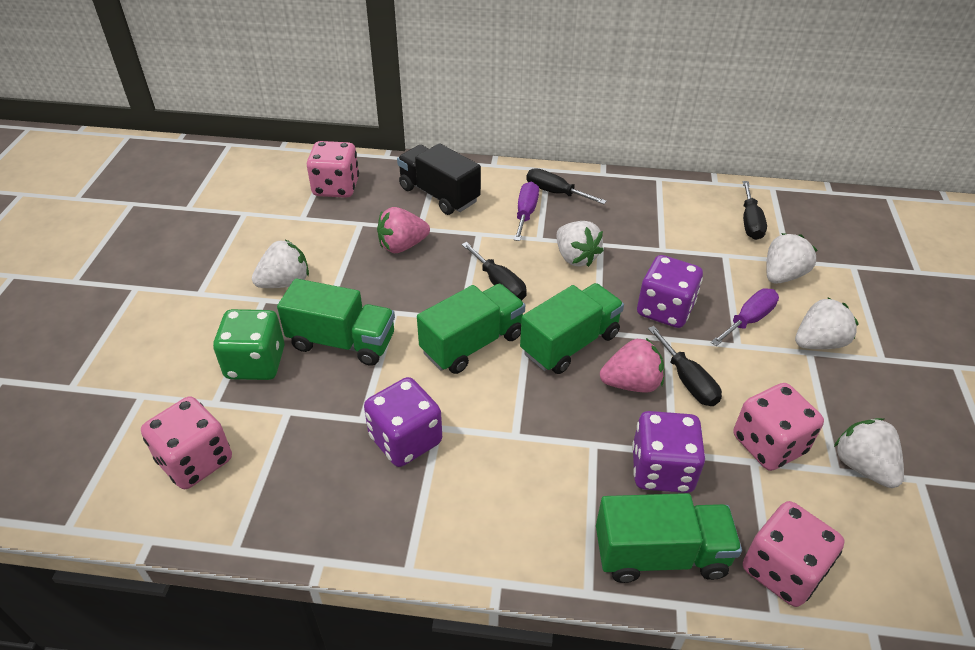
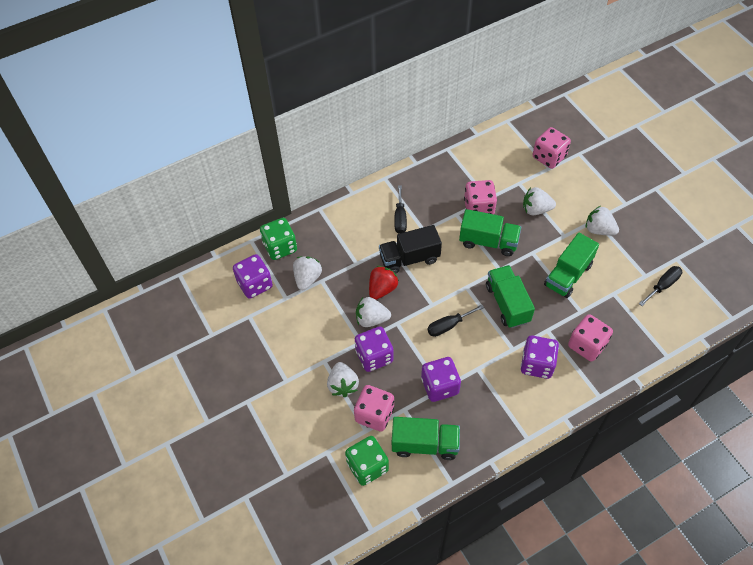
black screwdriver: [461,242,527,301] [526,168,607,204] [648,326,722,406] [743,181,767,240] = 4 -> [394,186,407,234] [427,305,484,337] [639,266,682,306] = 3
green dice: [213,309,285,380] = 1 -> [260,218,297,260] [345,436,389,486] = 2
pink strawberry: [377,207,430,253] [600,338,664,393] = 2 -> none = 0
purple dice: [364,377,442,467] [632,411,705,493] [637,255,703,328] = 3 -> [233,254,273,299] [355,327,393,372] [421,357,461,402] [521,335,559,379] = 4
purple screwdriver: [514,182,539,241] [711,288,779,346] = 2 -> none = 0
red strawberry: none = 0 -> [369,266,399,300] = 1

